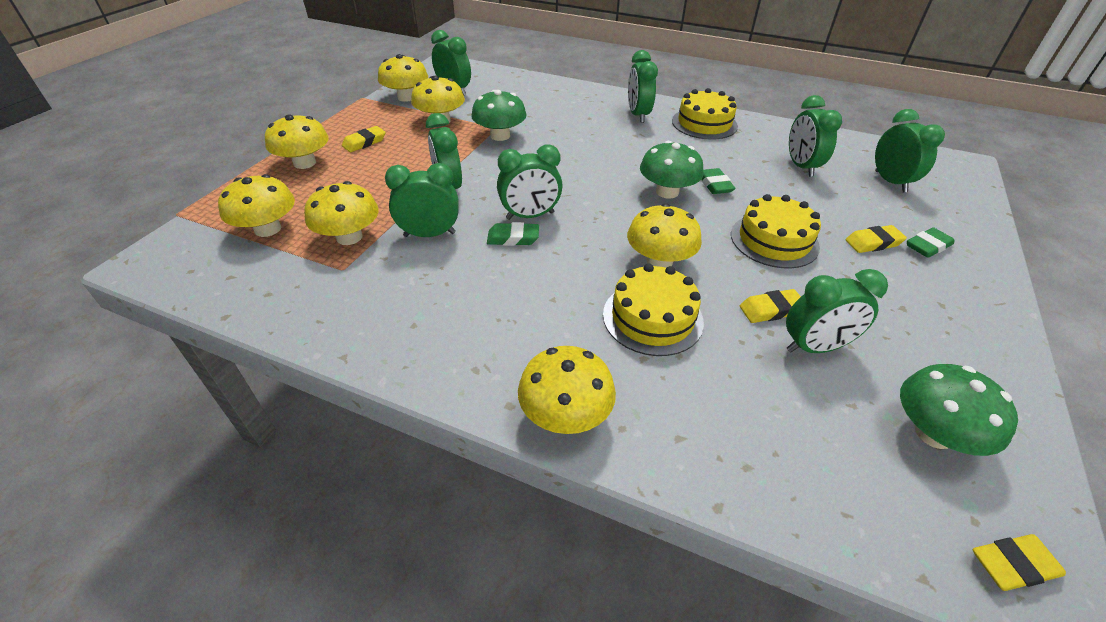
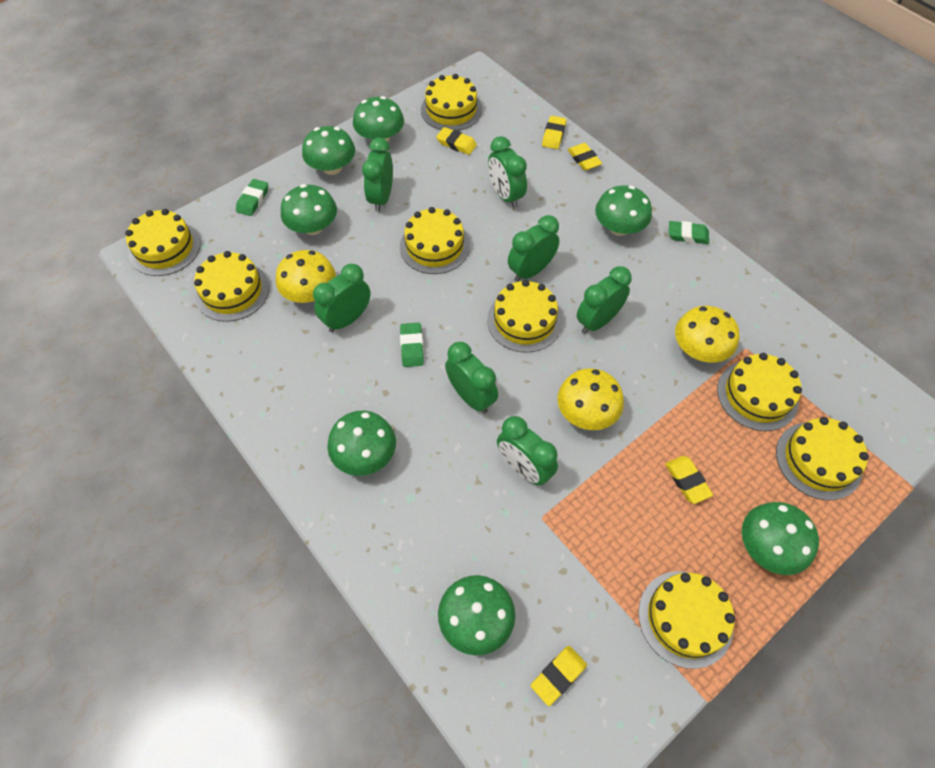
green clock: [385,163,458,237] [426,113,462,189] [431,30,471,95] [497,144,563,220] [628,50,658,123] [786,269,888,353] [789,95,842,177] [875,109,945,192] = 8 -> [313,264,371,332] [362,138,393,212] [445,342,498,413] [488,136,527,208] [497,416,558,485] [508,215,559,282] [577,266,632,334] = 7
green mushroom: [471,90,527,141] [640,141,704,199] [900,364,1018,456] = 3 -> [281,184,337,235] [302,126,355,175] [327,411,396,476] [353,96,404,142] [438,575,515,656] [595,185,652,236] [742,502,819,575] = 7
yellow cake: [603,263,704,356] [672,88,738,140] [731,194,821,268] = 3 -> [125,209,201,276] [194,251,269,322] [400,207,470,274] [421,74,482,131] [487,280,562,353] [638,571,735,669] [717,353,802,431] [776,417,869,500] = 8
yellow eraser: [342,126,386,152] [740,289,801,323] [845,225,907,253] [973,534,1066,591] = 4 -> [436,127,477,155] [531,646,587,706] [542,116,566,149] [568,143,602,171] [665,456,713,504] = 5
yellow mushroom: [218,174,295,237] [265,114,329,169] [304,181,379,245] [378,54,428,102] [411,76,465,123] [518,346,616,434] [627,203,702,268] = 7 -> [276,250,336,303] [557,368,624,430] [675,306,739,363] = 3

